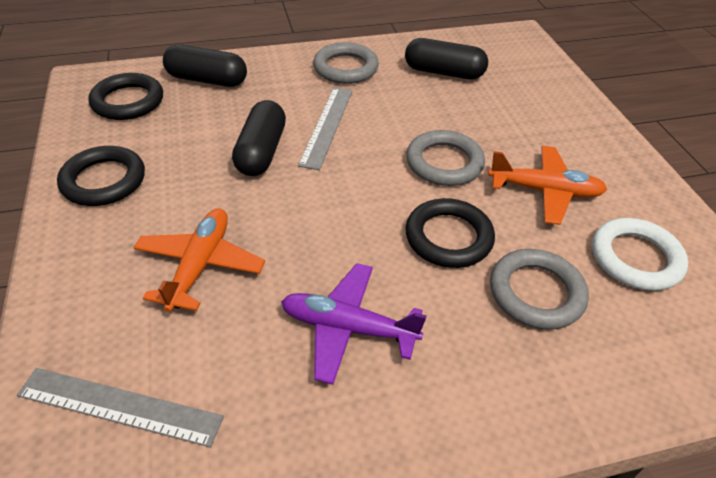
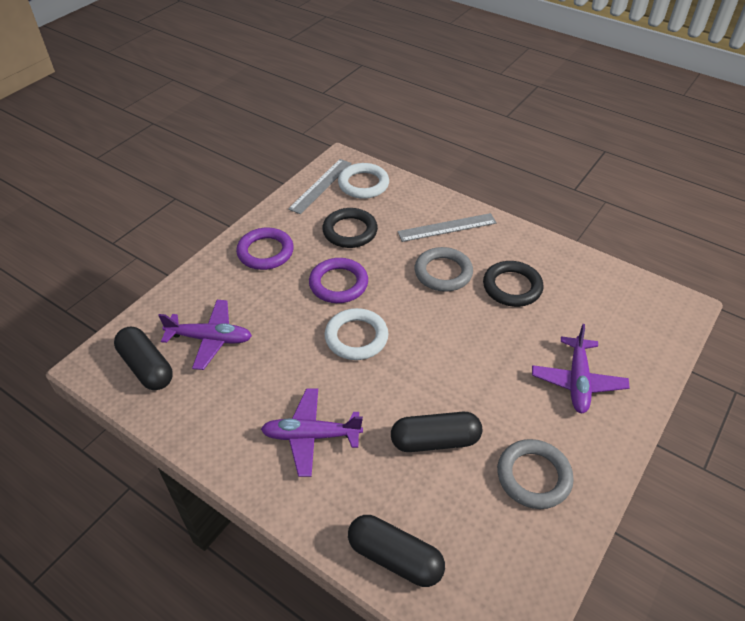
black ring: [57,146,145,206] [88,73,163,120] [405,198,495,268] = 3 -> [322,208,378,248] [483,261,543,307] = 2
grey ring: [313,42,379,84] [406,130,485,186] [490,249,589,329] = 3 -> [415,247,473,292] [497,439,574,509] = 2
orange plane: [133,208,265,312] [488,146,607,225] = 2 -> none = 0
purple plane: [281,263,427,385] = 1 -> [158,300,252,370] [261,388,363,477] [532,324,630,413] = 3
purple ring: none = 0 -> [236,227,294,270] [309,258,368,303] = 2
white ring: [592,218,688,291] = 1 -> [325,308,388,360] [338,163,389,199] = 2

